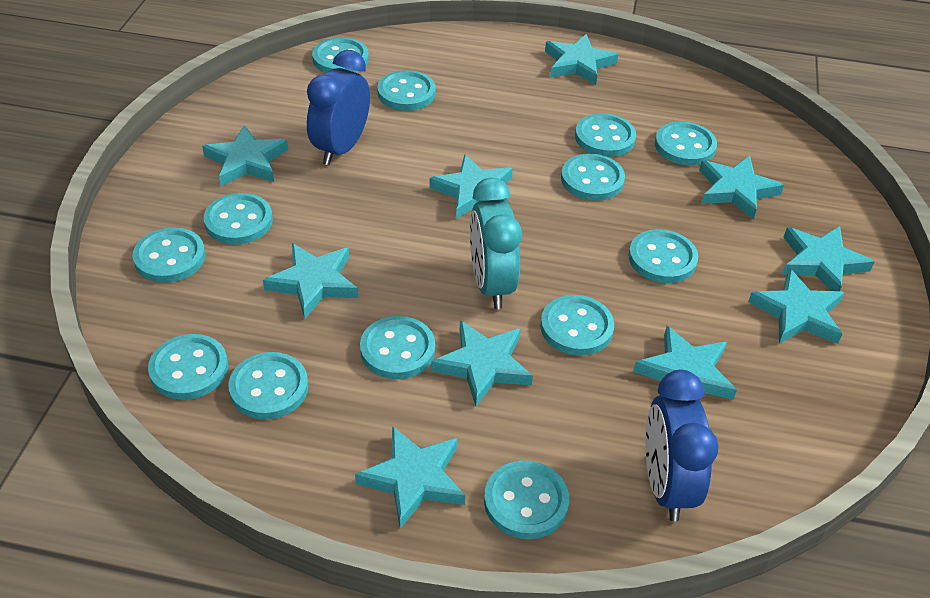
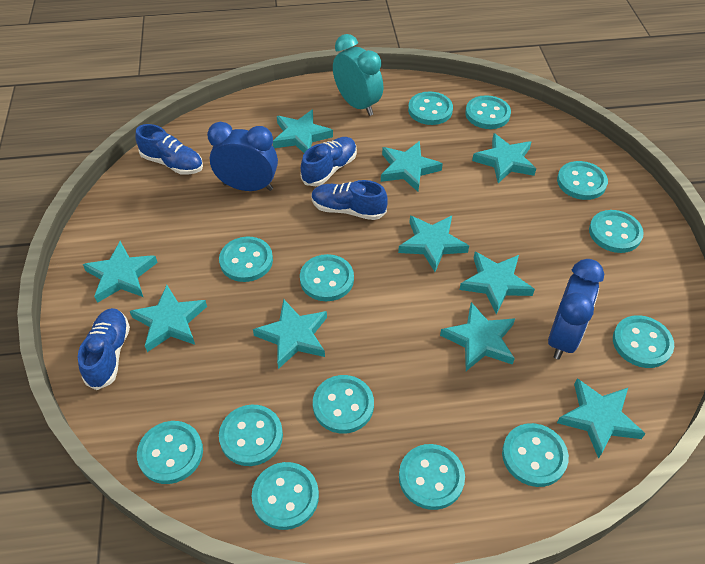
blue shoe: none = 0 -> [78,308,130,390] [135,124,203,175] [301,137,357,186] [311,180,388,220] = 4

